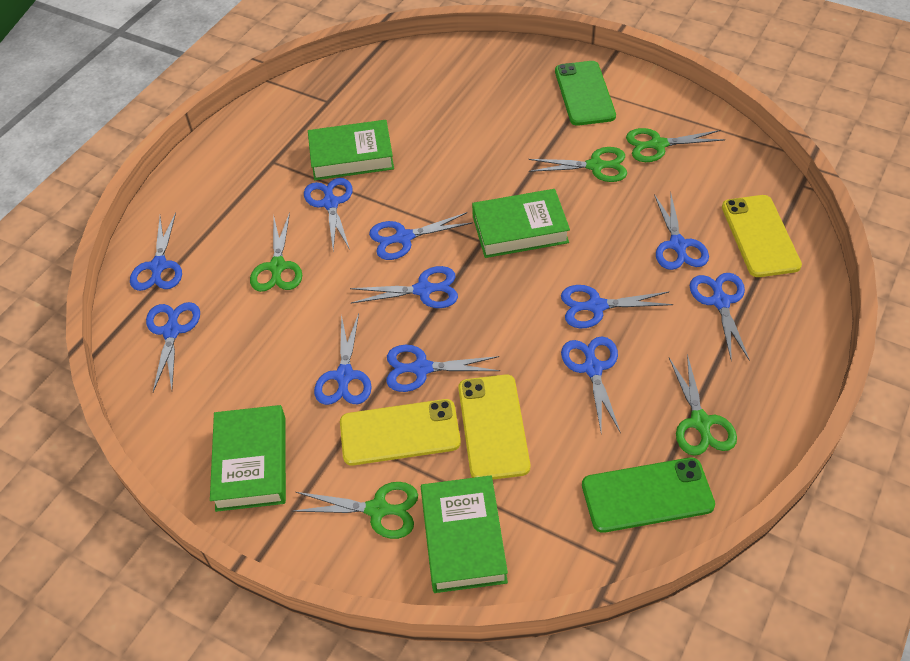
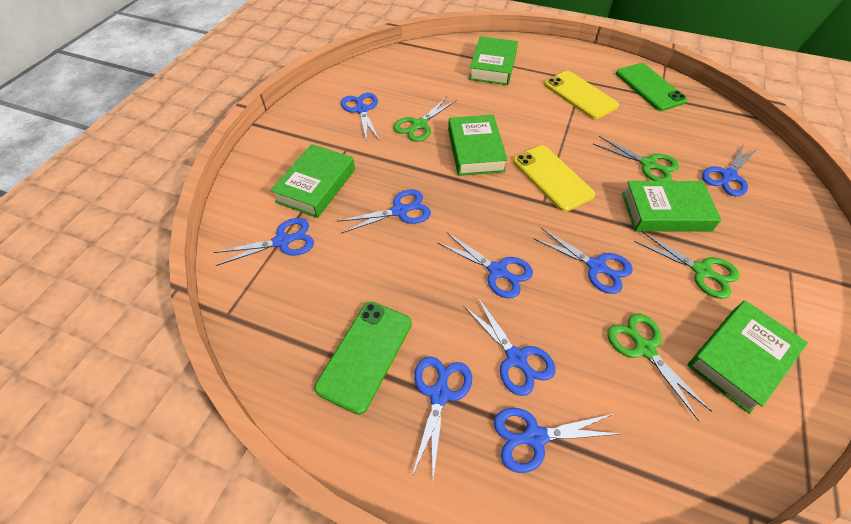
blue scissors: [130,212,182,291] [146,302,200,392] [304,178,353,251] [314,314,372,405] [350,266,458,308] [369,212,473,260] [386,345,500,392] [561,285,673,328] [561,336,621,433] [654,192,709,270] [690,273,750,362] = 11 -> [213,218,314,266] [337,189,431,233] [341,93,379,142] [412,356,472,478] [438,233,533,298] [463,297,555,396] [494,408,620,473] [533,228,633,294] [702,144,758,196] = 9
green book: [210,405,286,512] [308,120,394,180] [421,475,508,593] [472,189,570,258] = 4 -> [270,144,355,218] [448,115,508,176] [469,36,518,85] [622,181,722,232] [687,300,808,414] = 5
green scissors: [250,213,302,292] [292,482,418,539] [528,147,627,182] [626,128,725,162] [669,354,737,456] = 5 -> [393,97,456,142] [593,136,679,181] [607,313,713,421] [634,231,739,299] = 4
yellow phone: [340,399,461,465] [458,374,530,480] [722,195,802,277] = 3 -> [513,145,595,212] [544,71,619,119] = 2

